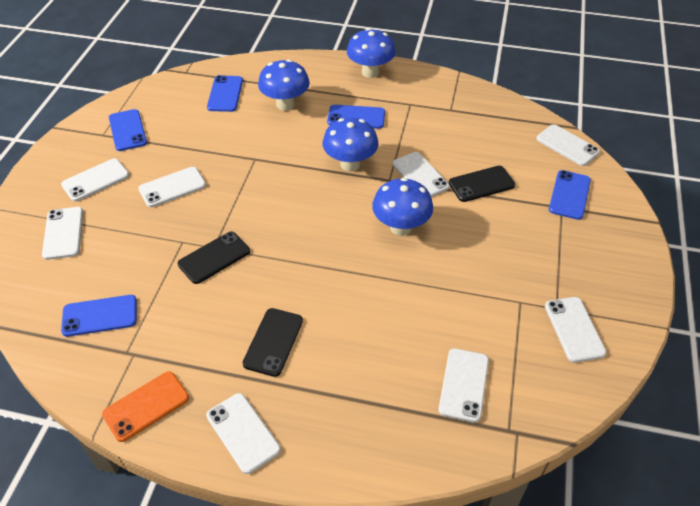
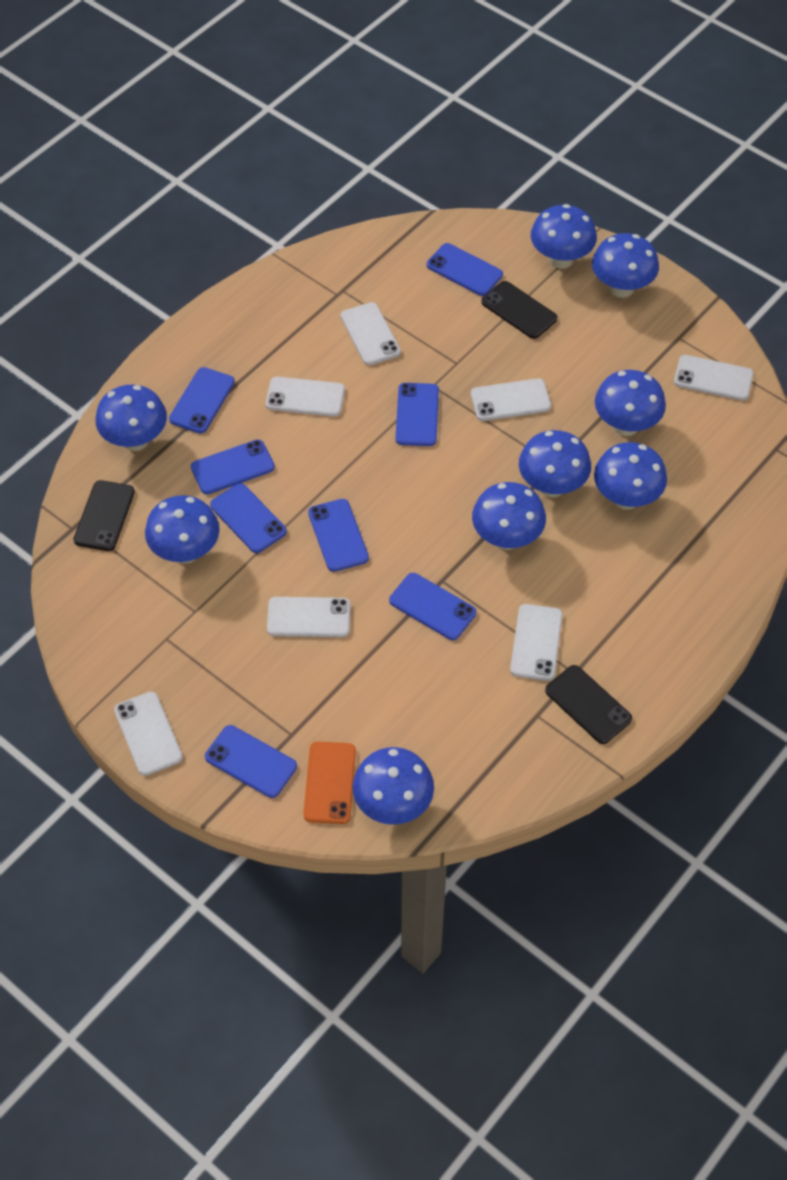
blue mushroom: [258,59,310,111] [323,118,379,172] [347,28,396,78] [372,178,433,236] = 4 -> [95,385,167,451] [145,495,220,563] [352,747,434,825] [472,482,546,550] [519,430,591,497] [531,204,597,269] [592,233,659,298] [594,442,667,510] [595,370,666,436] = 9
blue phone: [61,295,137,337] [109,109,147,151] [207,75,243,112] [327,105,385,129] [549,170,591,220] = 5 -> [169,367,235,434] [191,439,275,494] [205,725,297,798] [210,483,287,553] [308,499,369,572] [389,573,476,640] [395,383,439,446] [427,243,503,296] = 8
white phone: [42,207,83,260] [61,158,129,201] [139,167,206,207] [206,393,281,474] [393,152,450,197] [438,348,489,423] [536,125,600,166] [545,297,607,362] = 8 -> [114,692,183,776] [266,377,345,417] [267,597,351,637] [341,302,401,365] [471,378,551,421] [510,604,563,681] [674,355,754,401] = 7

